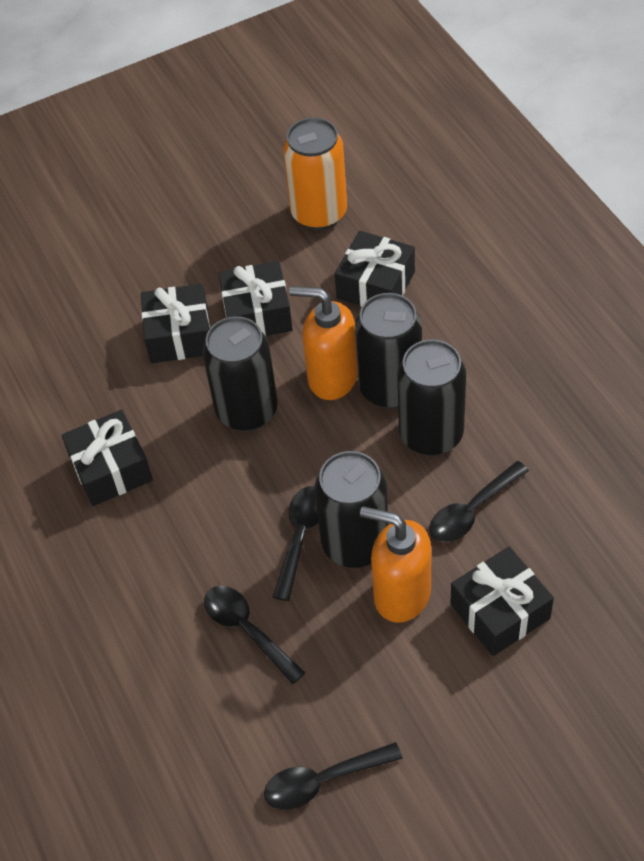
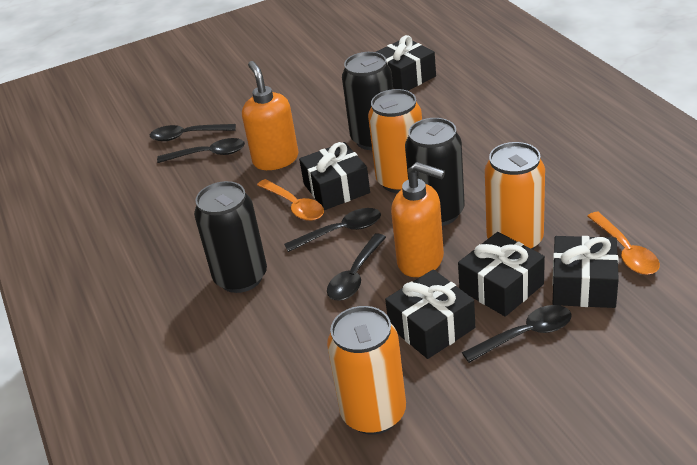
black can: [203,316,278,431] [315,451,388,568] [355,293,422,409] [398,339,466,456] = 4 -> [194,181,267,293] [342,52,393,150] [405,118,465,226] = 3
black spoon: [204,586,305,684] [264,742,403,810] [273,486,319,601] [429,461,529,542] = 4 -> [150,124,236,141] [157,138,245,163] [284,208,381,252] [327,234,386,301] [462,305,571,363] = 5
orange can: [283,117,347,230] = 1 -> [327,306,406,435] [368,89,422,193] [485,142,545,250] = 3
orange spoon: none = 0 -> [257,179,324,221] [587,212,660,275] = 2

